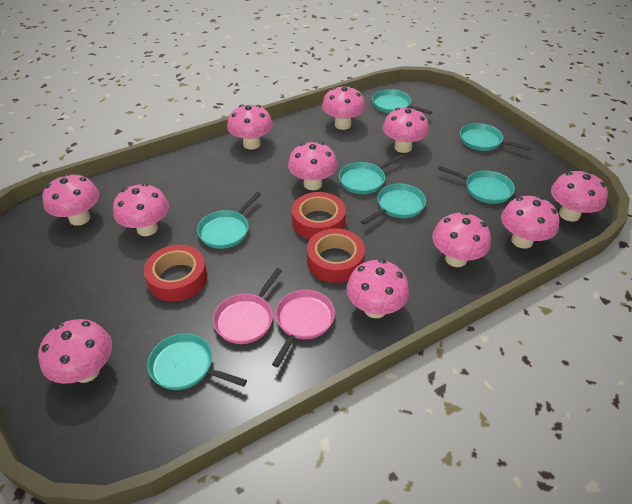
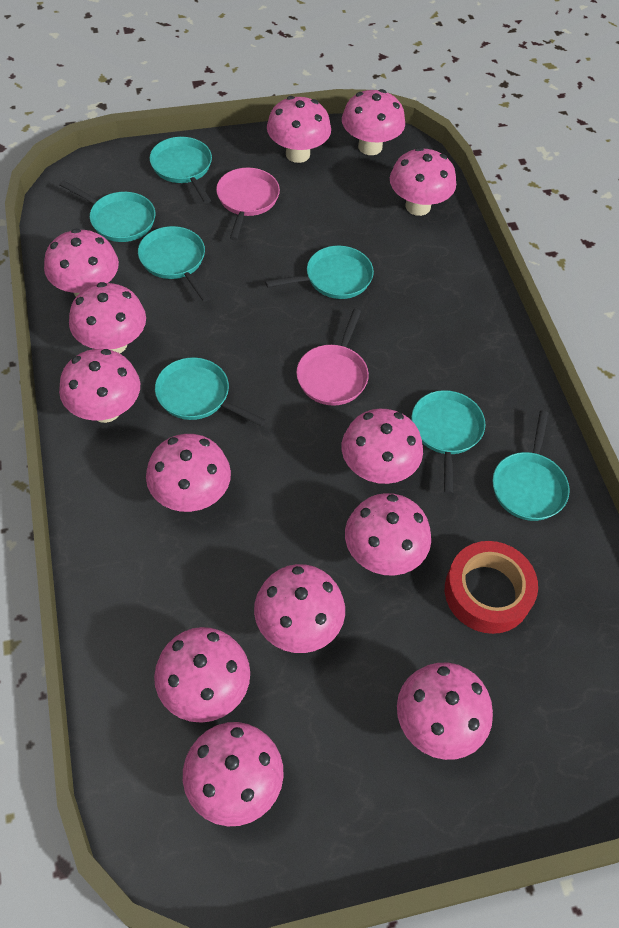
pink mushroom: [38,319,112,384] [42,174,99,226] [113,183,169,236] [227,105,273,150] [288,142,338,190] [322,86,365,130] [346,259,409,318] [383,108,429,153] [432,212,491,267] [501,196,560,249] [551,171,608,222] = 11 -> [44,229,119,297] [59,349,140,423] [69,282,146,353] [146,434,231,512] [154,627,250,723] [183,722,284,826] [254,564,345,653] [267,96,331,163] [342,89,405,155] [342,409,423,484] [345,493,431,576] [390,147,456,216] [397,663,493,760] = 13
red tape: [144,245,207,302] [292,192,346,240] [307,228,365,283] = 3 -> [445,541,538,634] = 1

